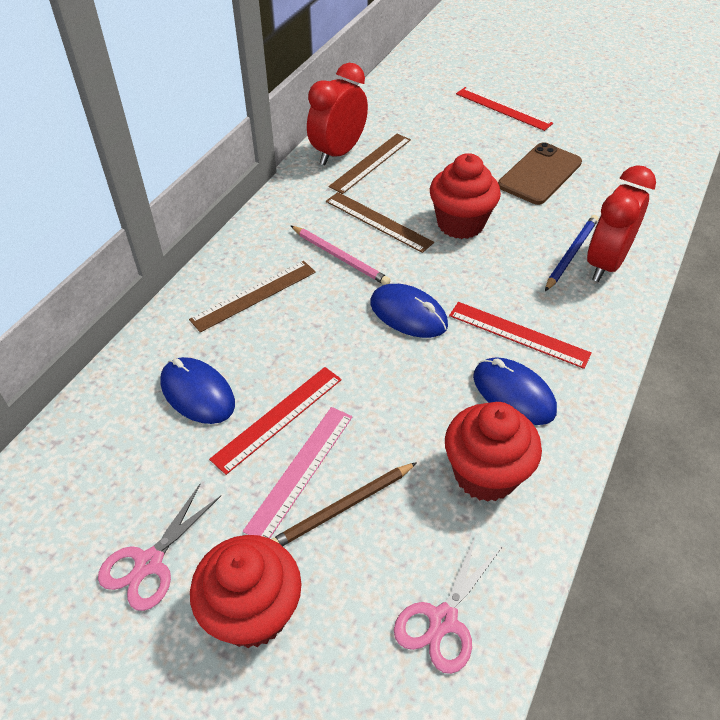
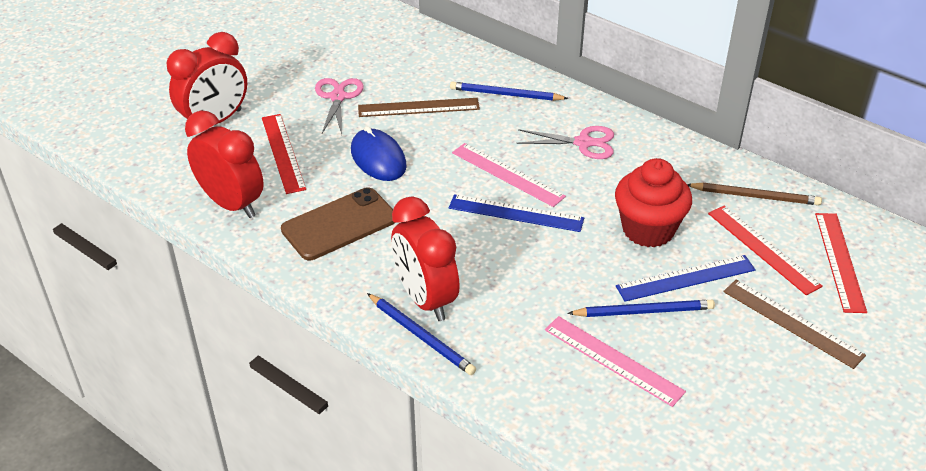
blue mouse: [160,357,235,424] [370,284,448,338] [473,357,557,425] = 3 -> [351,126,407,181] = 1
blue pencil: [545,215,598,291] = 1 -> [367,293,476,375] [450,82,569,101] [567,300,715,317] = 3
blue ruler: none = 0 -> [449,194,584,232] [616,255,756,302] = 2
brown ruler: [189,261,316,333] [326,192,434,253] [329,134,411,194] = 3 -> [358,98,480,117] [723,279,866,369] = 2
pink pencil: [291,226,391,285] = 1 -> none = 0
pink ruler: [243,407,352,538] = 1 -> [452,143,566,207] [545,316,686,407] = 2
red clock: [307,63,368,165] [587,165,656,282] = 2 -> [166,32,247,125] [185,111,264,218] [391,196,460,321] = 3
red cupcake: [190,535,302,648] [430,153,501,239] [445,402,542,502] = 3 -> [615,158,692,247] = 1

